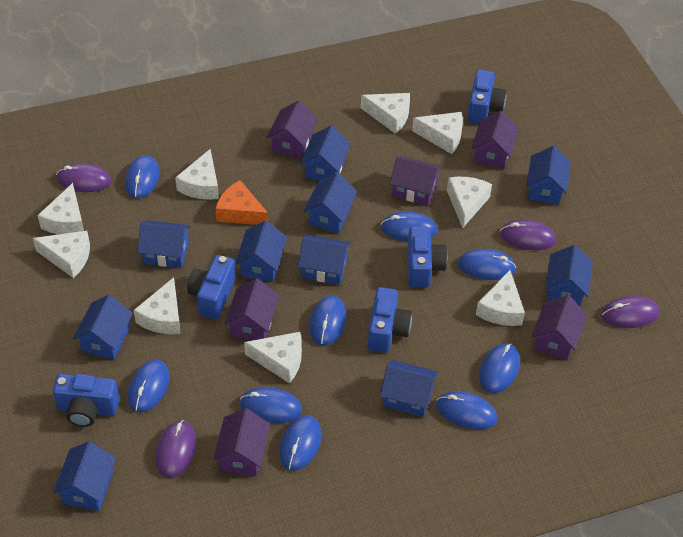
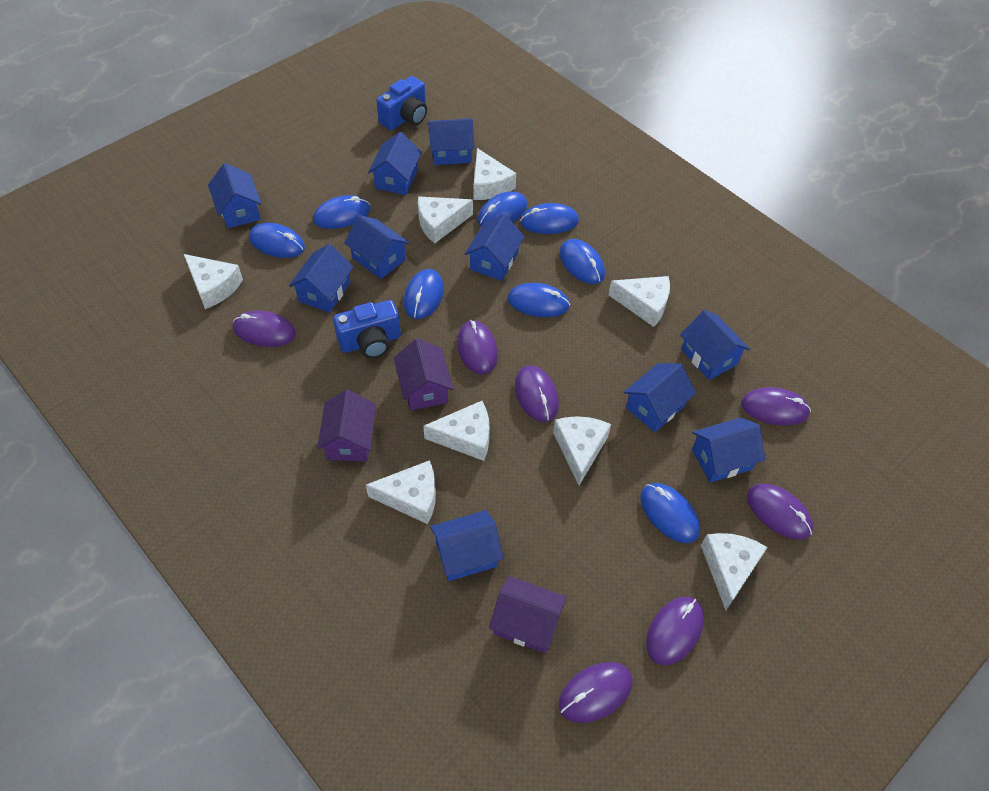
blue camera: [53,374,119,427] [187,255,236,319] [368,287,412,353] [407,226,447,288] [467,70,506,124] = 5 -> [333,300,401,358] [376,76,427,130] = 2
blue mouse: [125,155,159,198] [127,360,170,413] [240,387,302,423] [279,415,322,471] [309,296,346,345] [381,211,437,241] [436,391,497,430] [458,249,516,280] [479,343,520,393] = 9 -> [249,223,305,258] [313,195,370,229] [404,269,444,319] [478,192,527,226] [508,283,570,317] [520,203,579,234] [559,239,605,284] [640,483,700,543] = 8
orange cheese: [215,180,268,225] = 1 -> none = 0
purple house: [213,408,270,476] [225,278,279,340] [267,101,317,159] [390,156,442,206] [472,111,519,169] [532,295,587,360] = 6 -> [317,389,376,462] [394,338,453,410] [489,576,567,653] = 3
purple mouse: [56,163,111,192] [155,420,196,478] [500,219,557,250] [601,296,659,328] = 4 -> [233,311,296,347] [457,320,498,374] [515,366,559,422] [558,662,632,723] [646,597,704,665] [741,387,811,426] [747,484,813,540] = 7
white cheese: [33,231,90,278] [38,183,84,234] [134,277,181,334] [175,149,219,200] [244,332,302,384] [361,93,410,134] [412,112,463,154] [447,177,492,228] [476,270,525,326] = 9 -> [184,254,243,309] [366,460,436,524] [418,196,473,243] [423,401,490,461] [474,148,516,200] [553,416,611,486] [608,276,670,327] [701,533,768,610] = 8

